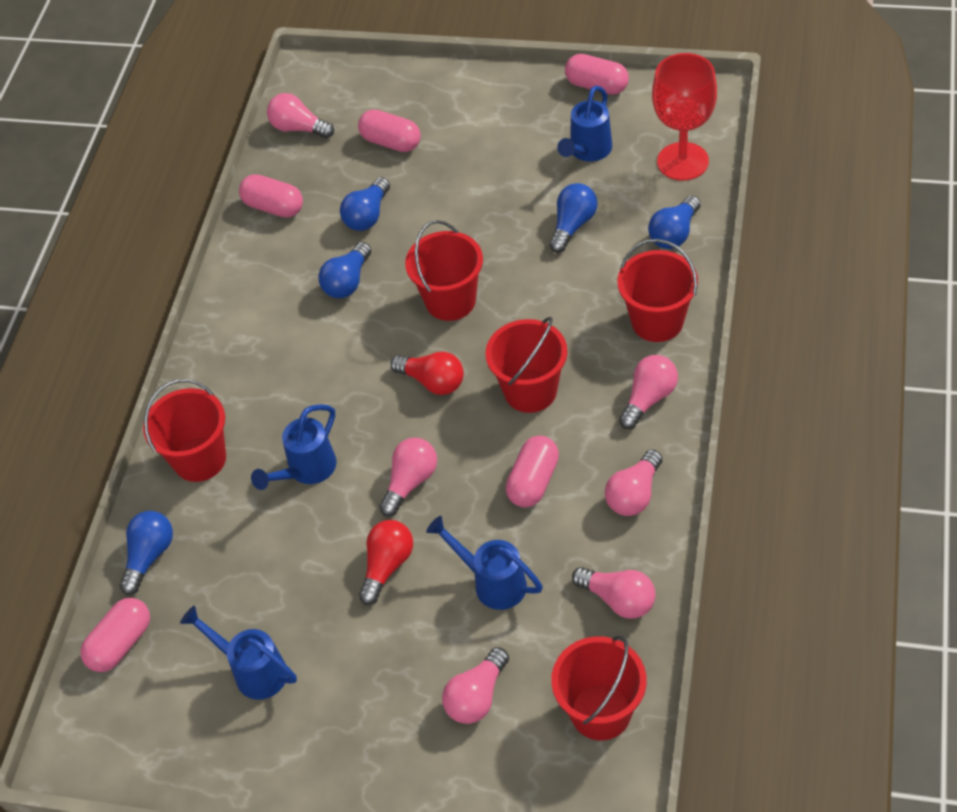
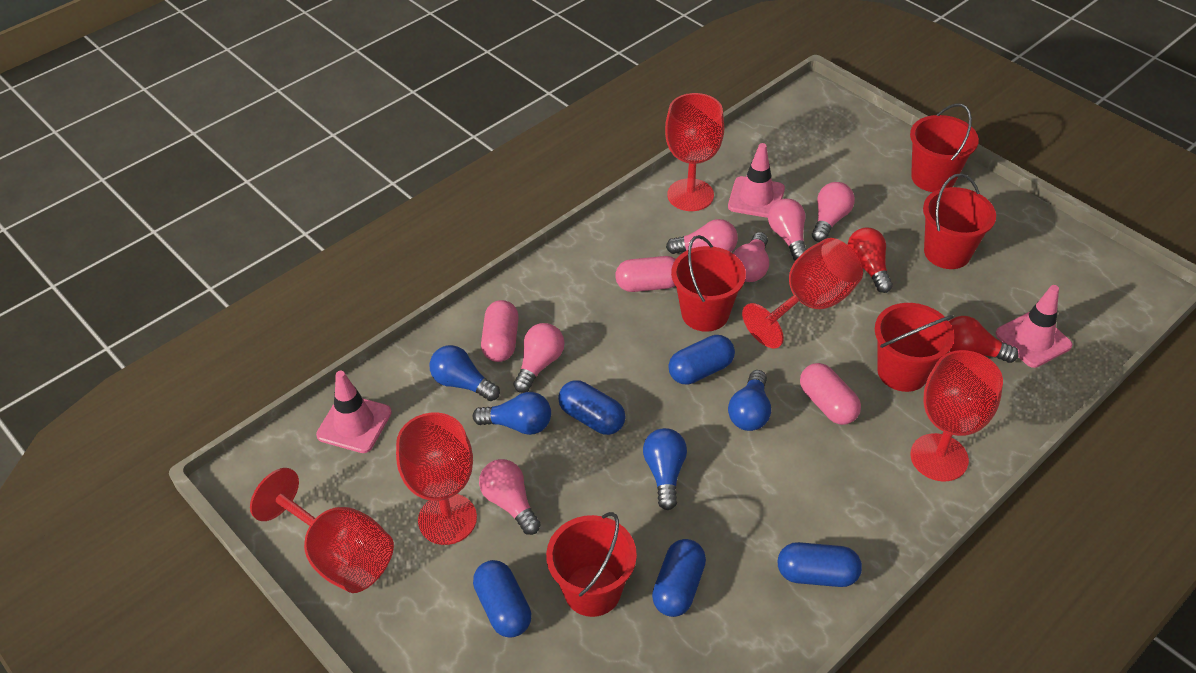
blue capsule: none = 0 -> [473,560,531,638] [558,381,626,435] [652,539,706,617] [668,335,735,385] [777,542,862,587] = 5
blue light bulb: [120,511,173,595] [318,242,372,298] [340,177,390,231] [549,183,597,253] [648,195,701,249] = 5 -> [429,345,500,401] [473,392,551,435] [643,428,687,510] [728,370,771,431] = 4
blue watering can: [180,605,297,700] [251,404,337,490] [426,516,543,610] [557,86,612,162] = 4 -> none = 0
pink capsule: [80,598,150,672] [239,174,303,218] [358,109,421,152] [506,436,559,508] [565,54,629,95] = 5 -> [481,300,519,362] [615,256,676,292] [800,363,861,425] = 3
pink traffic cone: none = 0 -> [316,371,392,453] [728,143,785,218] [996,285,1073,368] = 3
red goblet: [652,53,717,181] = 1 -> [250,468,394,593] [396,413,477,545] [665,93,724,211] [742,238,863,349] [910,350,1003,481] = 5

